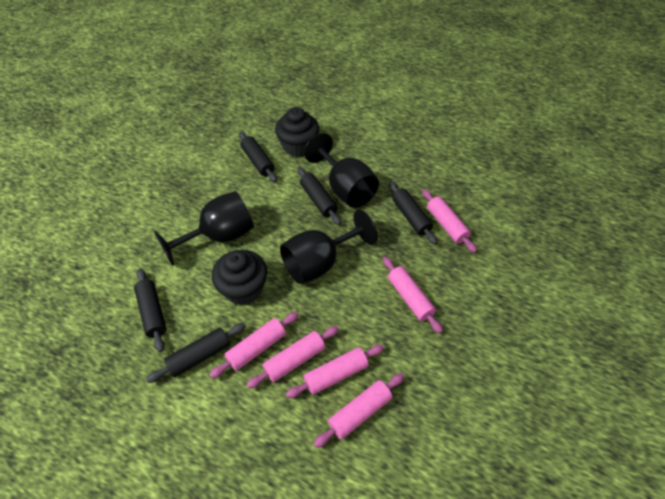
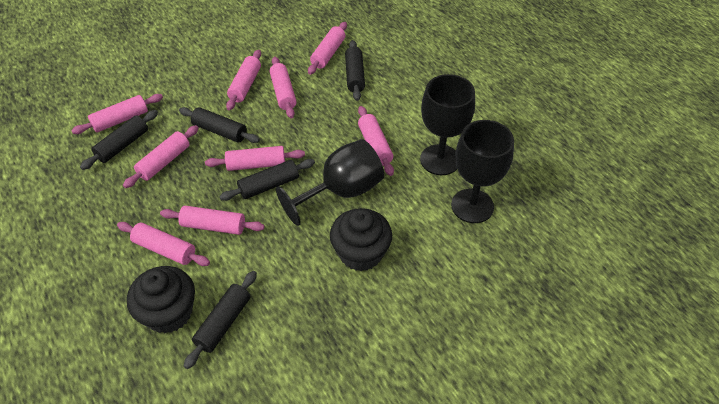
pink rolling pin: [210,312,299,378] [247,326,339,388] [286,345,384,398] [313,373,404,448] [383,257,443,334] [422,189,477,253] = 6 -> [71,94,163,134] [117,222,210,266] [123,125,199,188] [160,206,265,235] [205,146,305,171] [226,50,261,110] [270,57,297,118] [308,22,347,75] [358,106,394,176] = 9

